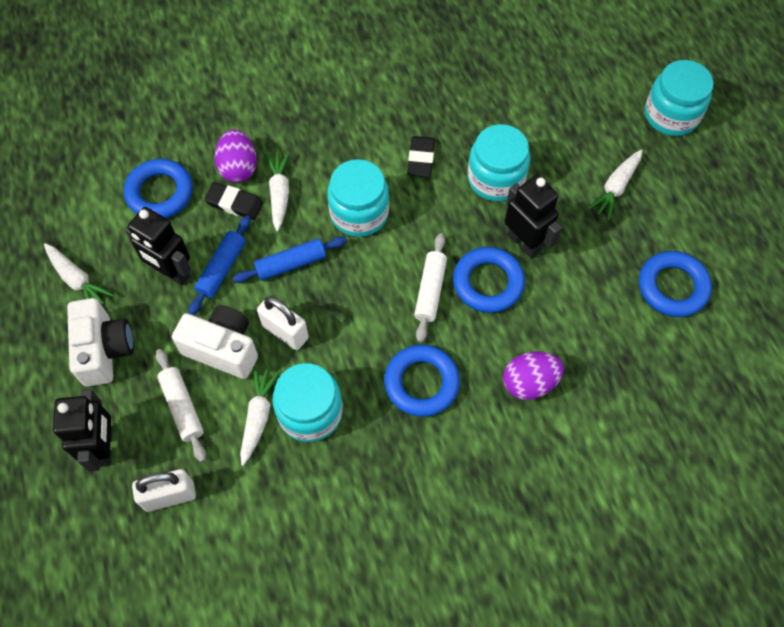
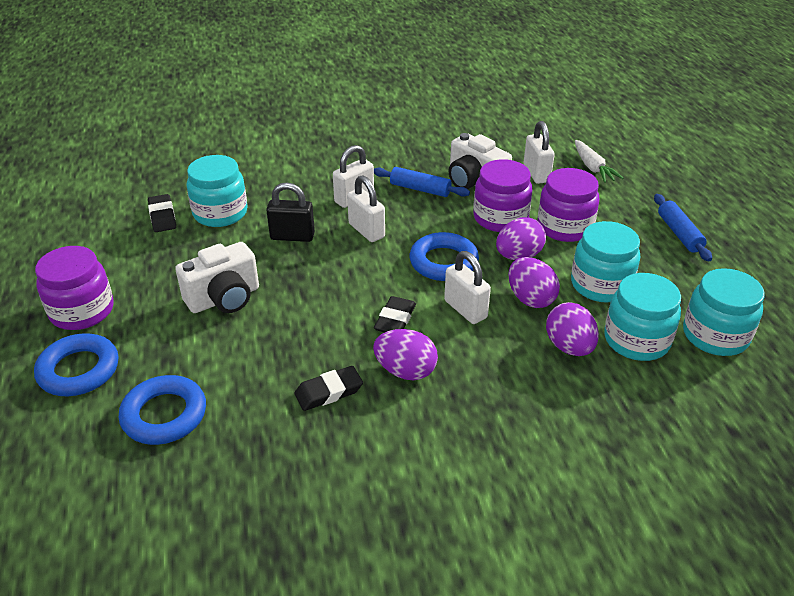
black eraser: [204,182,263,220] [407,136,435,177] = 2 -> [148,194,176,232] [295,366,363,411] [374,296,416,332] = 3
black padlock: none = 0 -> [266,182,315,242] = 1
black robot: [53,390,112,471] [125,207,191,286] [504,175,562,259] = 3 -> none = 0
blue ring: [124,159,193,218] [384,345,460,417] [453,247,525,313] [639,251,712,317] = 4 -> [34,333,118,396] [119,375,206,445] [409,232,479,281] = 3
purple egg: [214,130,257,183] [503,352,564,400] = 2 -> [373,329,438,380] [496,217,546,260] [508,257,560,308] [546,302,599,356] = 4
purple jar: none = 0 -> [35,246,114,330] [473,159,532,232] [537,168,599,242] = 3
white carrot: [44,243,114,304] [240,366,280,466] [265,151,290,232] [587,150,642,220] = 4 -> [575,140,624,183] = 1
white padlock: [132,469,196,512] [257,296,309,350] = 2 -> [333,145,374,208] [347,175,385,242] [444,251,491,324] [523,121,555,184] = 4
white rolling pin: [156,349,206,462] [414,233,447,342] = 2 -> none = 0

